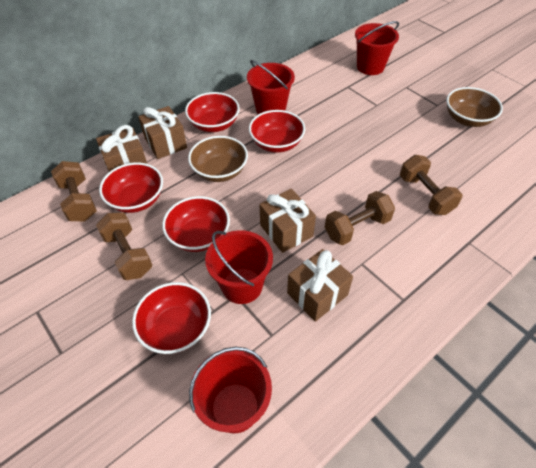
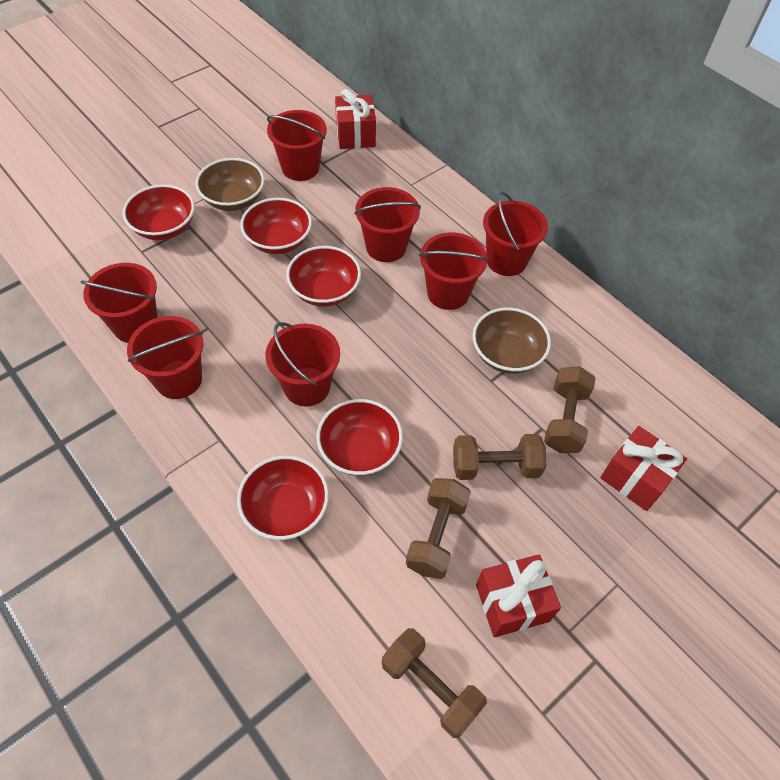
brown gift: [96,125,147,172] [138,106,187,159] [260,189,316,253] [287,249,353,322] = 4 -> none = 0
red bucket: [189,347,272,433] [205,230,273,304] [247,60,295,114] [355,21,399,75] = 4 -> [81,263,158,343] [127,316,203,399] [266,322,340,407] [267,110,327,181] [354,187,421,262] [419,232,489,310] [483,192,548,276] = 7
red gift: none = 0 -> [335,89,376,149] [476,554,561,637] [600,426,687,511] = 3

